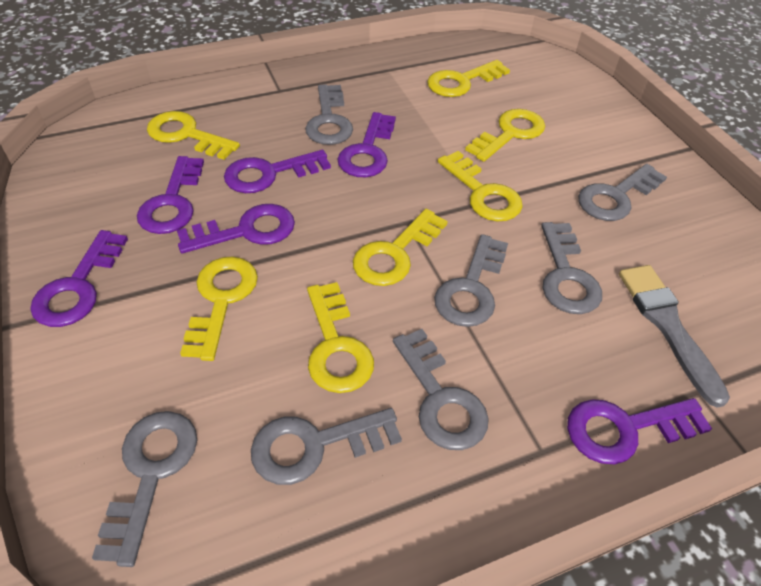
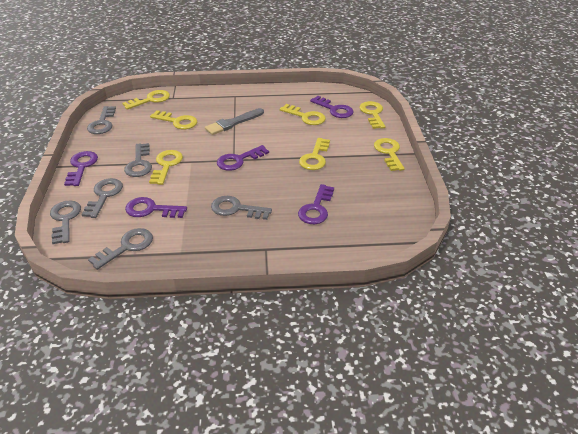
grey key: [92,411,197,567] [251,408,402,485] [305,84,353,145] [393,329,489,450] [434,234,508,327] [541,222,602,314] [578,164,667,221] = 7 -> [50,200,81,244] [81,178,123,218] [87,106,116,134] [88,228,153,270] [124,143,152,177] [211,196,272,220] = 6
purple key: [30,230,128,327] [137,156,204,234] [177,204,295,254] [224,150,331,193] [337,112,396,177] [567,398,712,464] = 6 -> [64,151,98,186] [125,197,187,218] [217,145,269,171] [298,184,334,224] [310,96,353,118] = 5

